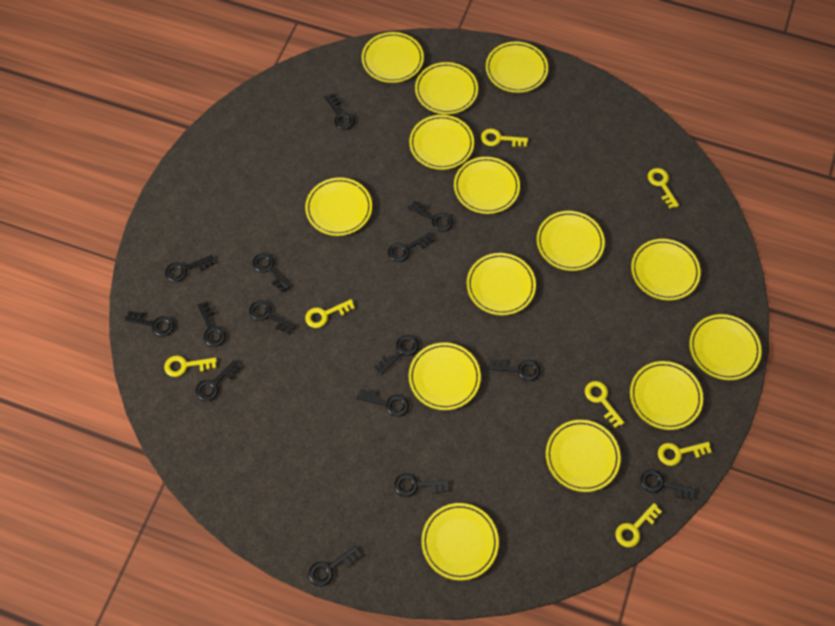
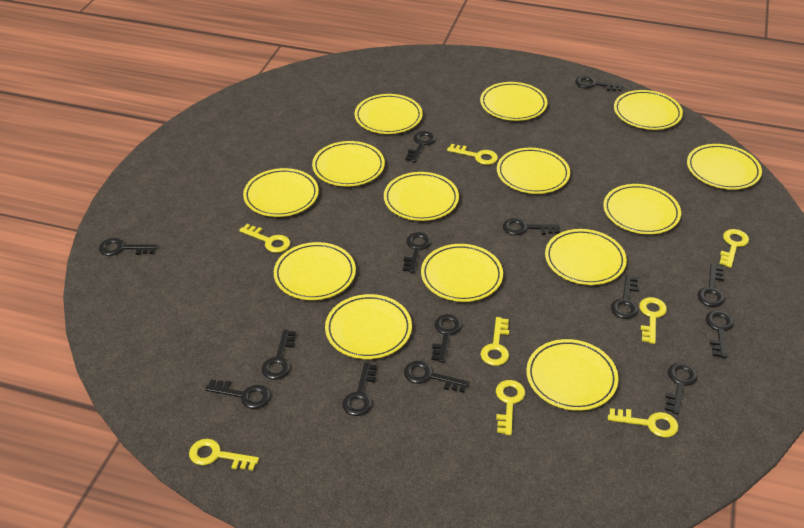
black key: [124,311,175,337] [165,255,214,282] [195,360,241,401] [198,302,226,347] [249,300,296,334] [253,253,291,292] [308,546,361,587] [324,93,355,130] [357,389,409,417] [375,335,419,375] [388,232,435,262] [394,473,449,497] [408,201,453,232] [488,359,541,381] [641,469,696,500] = 15 -> [99,238,157,256] [205,379,271,409] [262,329,296,380] [342,363,377,416] [403,232,432,273] [404,361,469,393] [406,131,436,162] [432,314,462,363] [503,218,560,235] [575,76,623,91] [611,275,639,319] [665,363,698,414] [697,264,725,307] [706,310,734,358] = 14
yellow key: [164,356,217,377] [305,299,355,328] [481,129,528,147] [585,381,624,428] [615,503,662,547] [648,168,679,209] [658,442,711,466] = 7 -> [189,439,259,471] [239,224,290,253] [447,144,498,165] [481,317,509,366] [496,380,525,435] [608,408,679,438] [639,297,667,344] [719,229,749,268] = 8

